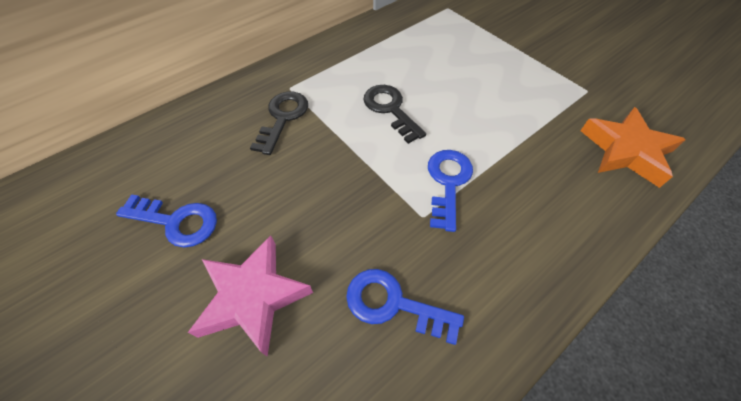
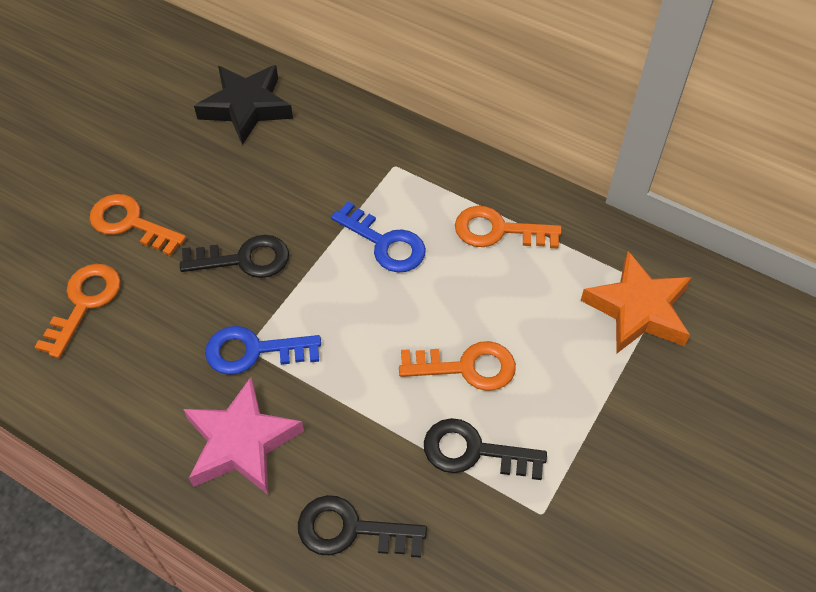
black key: [250,92,308,155] [364,85,426,144] = 2 -> [180,235,289,278] [298,495,427,558] [424,418,547,480] = 3
black star: none = 0 -> [194,65,293,145] = 1
blue key: [116,194,217,247] [346,269,464,345] [428,150,473,232] = 3 -> [205,326,321,375] [331,201,426,273] = 2
orange key: none = 0 -> [35,264,121,358] [89,194,186,256] [399,341,516,391] [455,206,561,249] = 4

